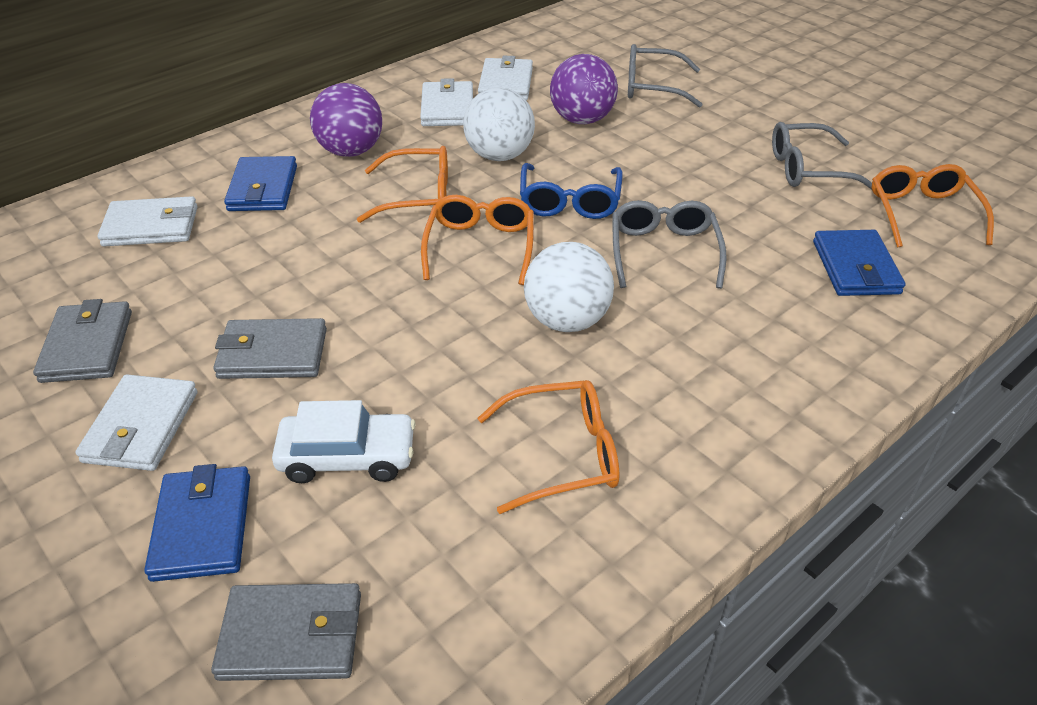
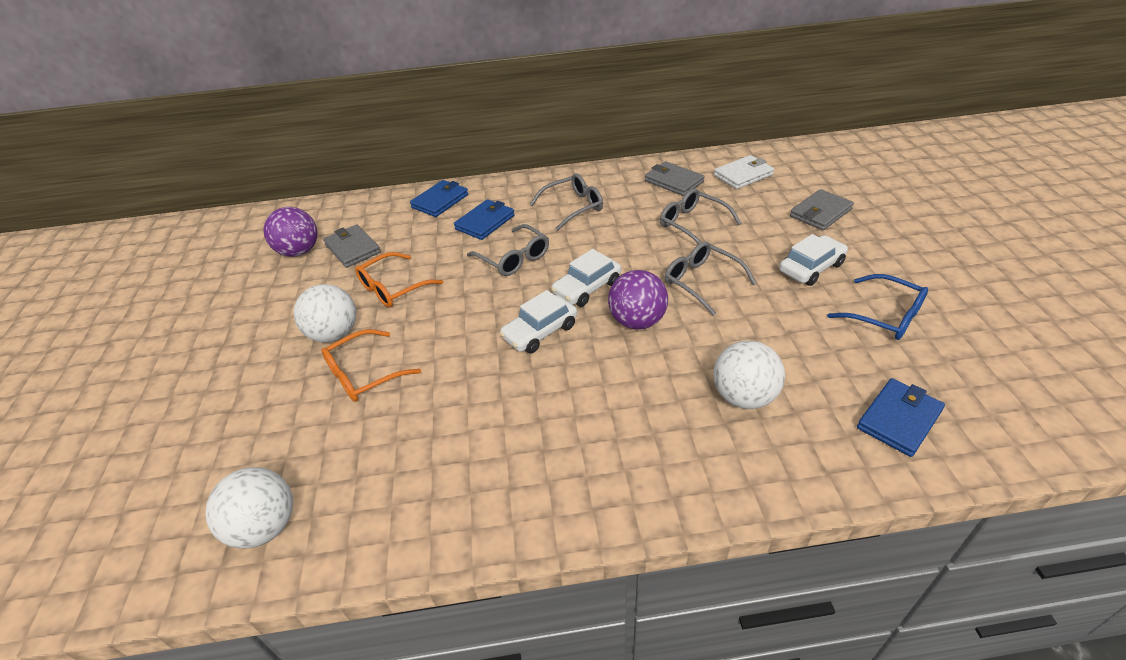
grey glasses: [613,200,726,289] [628,44,703,108] [772,122,872,190] = 3 -> [467,224,549,276] [530,173,603,231] [660,189,742,244] [665,241,757,316] = 4
orange glasses: [357,146,448,223] [421,195,534,285] [477,380,620,514] [872,164,994,248] = 4 -> [321,329,421,402] [355,252,443,308] = 2
white ball: [463,87,535,161] [524,242,614,332] = 2 -> [205,467,293,548] [294,284,356,343] [713,341,785,409] = 3
white car: [272,400,416,483] = 1 -> [499,290,577,354] [551,249,621,307] [779,234,848,286] = 3
white wallet: [75,374,197,471] [98,196,198,246] [420,78,473,126] [478,56,533,101] = 4 -> [714,155,774,189] = 1

